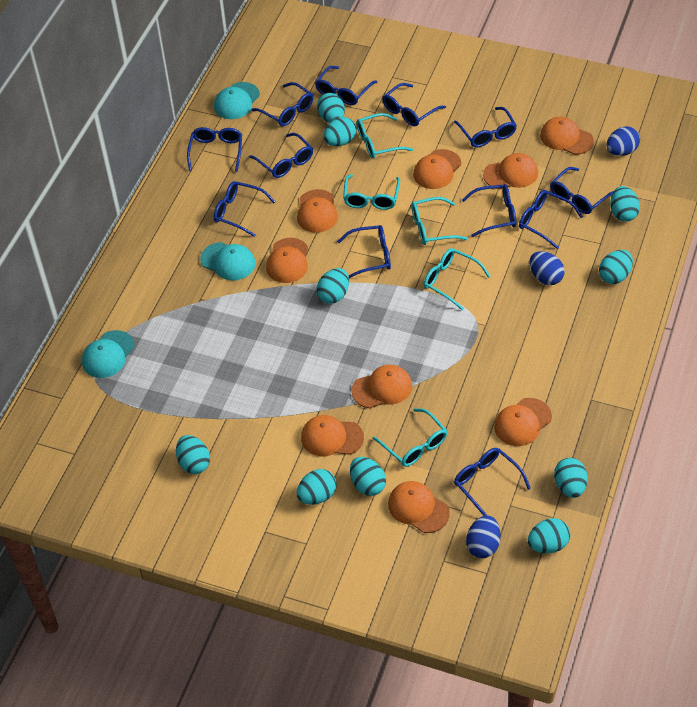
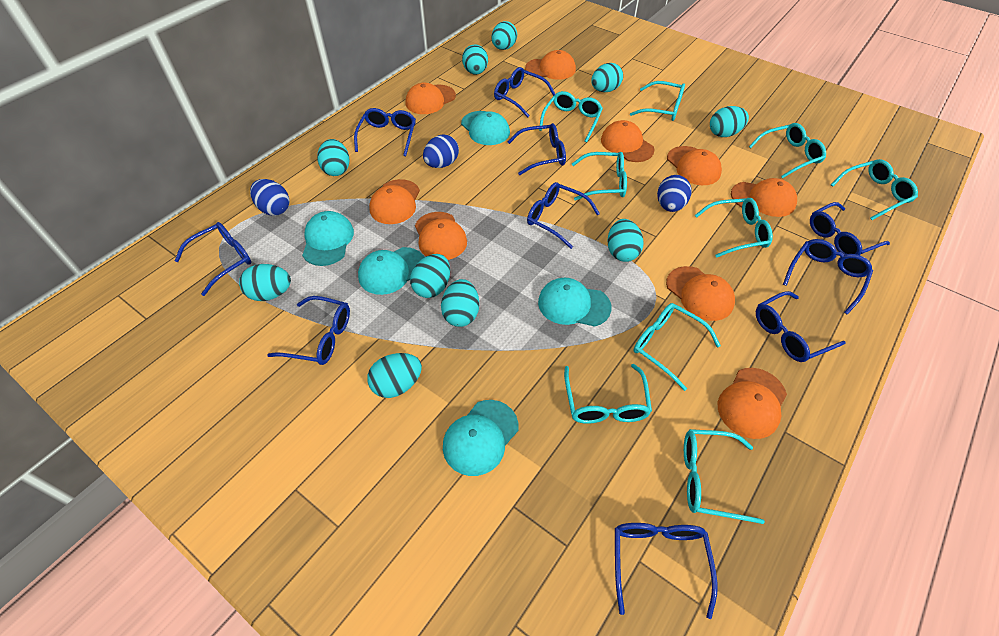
blue glasses: [187,127,242,172] [214,181,275,237] [249,133,313,178] [251,82,314,126] [315,66,377,105] [337,225,391,278] [383,83,446,126] [454,107,517,147] [454,448,531,516] [462,184,516,237] [519,190,583,249] [550,167,614,214] = 12 -> [175,222,251,296] [267,296,350,365] [354,108,416,156] [494,67,555,117] [508,123,566,175] [527,182,600,249] [615,523,718,619] [756,291,846,362] [783,239,873,315] [810,202,890,255] = 10
turquoise cap: [82,330,134,378] [200,242,256,281] [214,82,260,119] = 3 -> [302,211,354,266] [358,247,425,295] [443,400,518,476] [461,111,510,145] [538,278,612,327] = 5
turquoise glasses: [343,174,400,210] [356,113,413,158] [372,408,447,467] [411,197,468,245] [424,248,491,310] = 5 -> [539,91,603,143] [564,364,652,424] [572,152,627,201] [630,81,685,121] [633,303,721,391] [684,429,765,524] [695,198,773,258] [749,123,826,178] [831,159,918,220] = 9

